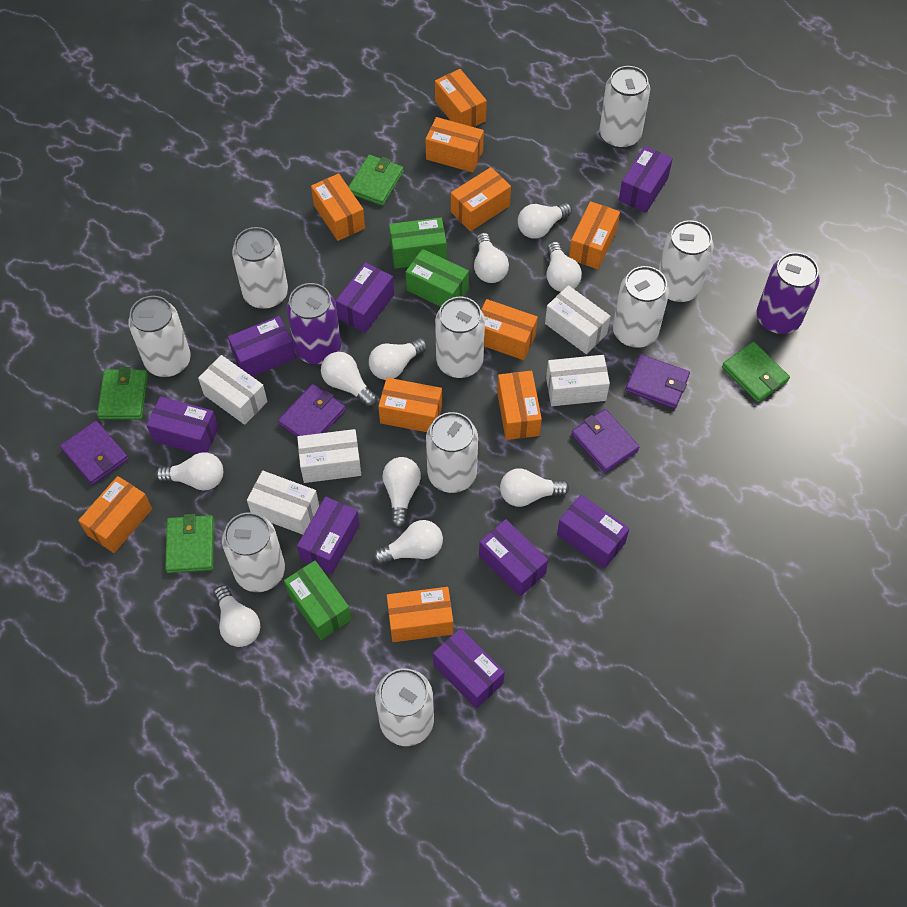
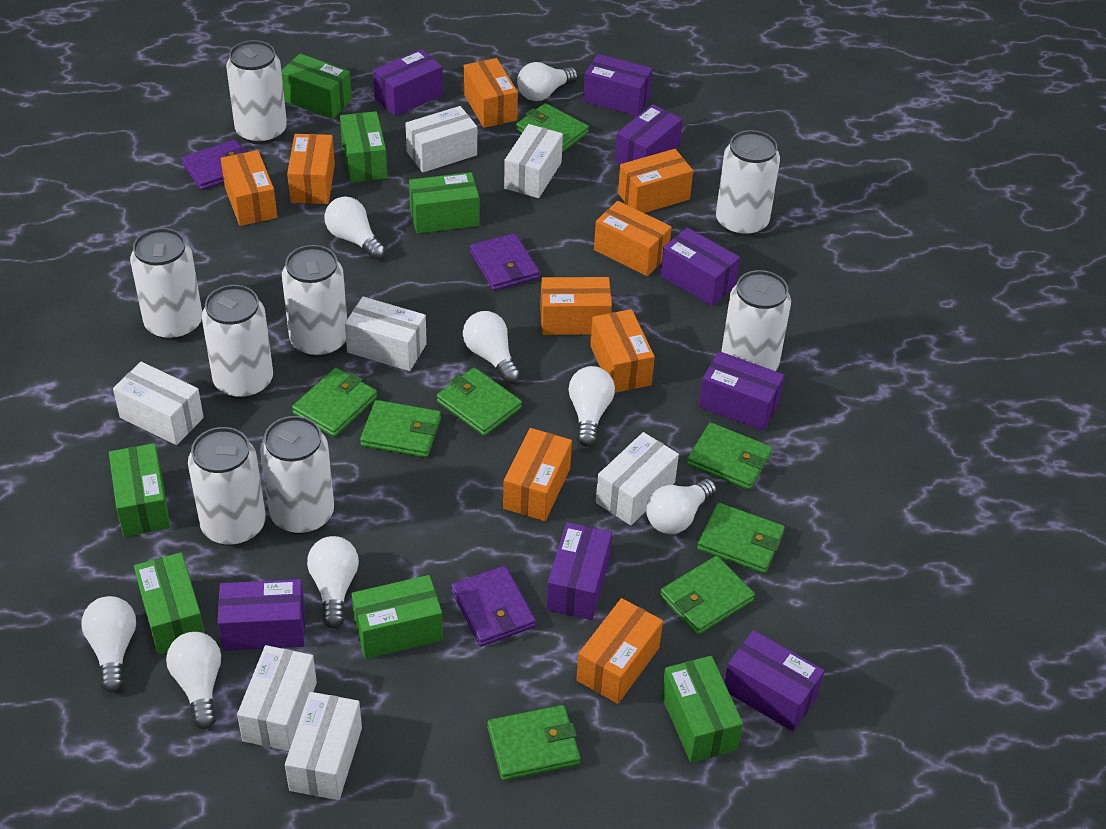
green box: [284,560,352,640] [389,217,447,269] [406,249,469,307] = 3 -> [109,443,170,537] [134,552,205,655] [281,53,352,119] [340,111,388,183] [352,575,443,659] [409,172,479,234] [661,656,743,763] = 7
green wallet: [97,367,148,420] [165,514,214,573] [349,155,404,206] [722,342,790,402] = 4 -> [292,368,377,437] [360,400,441,458] [437,367,522,436] [487,705,580,781] [516,103,589,153] [660,556,755,635] [687,422,772,490] [697,503,785,574] = 8
orange box: [78,476,152,553] [311,173,365,241] [378,378,442,432] [387,587,453,642] [425,117,484,172] [435,69,487,127] [451,167,511,231] [481,299,538,360] [497,371,542,440] [569,201,620,269] = 10 -> [221,150,277,226] [287,134,335,204] [463,58,518,128] [503,428,572,521] [540,277,612,335] [576,598,663,704] [590,309,655,393] [594,201,672,276] [618,149,693,213] = 9
purple can: [286,283,341,364] [757,252,820,334] = 2 -> none = 0
purple wallet: [60,421,128,485] [278,384,346,437] [571,409,639,473] [625,354,690,409] = 4 -> [181,139,248,190] [451,565,536,646] [470,233,539,291] = 3
white box: [198,355,267,425] [247,471,319,535] [297,429,361,483] [545,285,611,354] [546,355,610,406] = 5 -> [113,362,204,445] [237,645,317,751] [285,692,362,800] [345,297,427,371] [405,106,477,172] [504,124,563,198] [596,432,679,525] = 7
white can: [128,296,191,377] [222,512,285,592] [232,227,288,309] [375,668,434,746] [426,412,478,493] [435,297,485,378] [599,66,650,149] [613,266,669,348] [659,220,714,302] = 9 -> [130,228,202,340] [188,427,266,546] [202,285,273,399] [226,40,287,145] [260,416,334,534] [282,245,347,358] [716,130,780,237] [721,270,791,371] = 8
white light bulb: [155,452,223,491] [214,585,260,647] [321,352,377,407] [369,338,427,380] [373,520,443,565] [383,457,421,528] [474,233,509,283] [500,468,569,507] [518,203,572,239] [547,242,582,292] = 10 -> [82,596,136,692] [166,632,221,729] [307,536,359,628] [324,197,386,260] [463,311,520,383] [517,62,578,101] [569,366,615,447] [646,479,717,534] = 8

